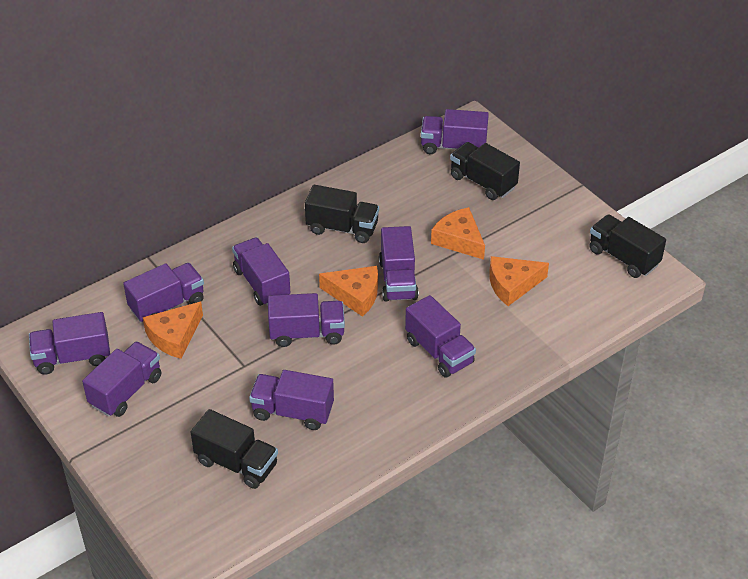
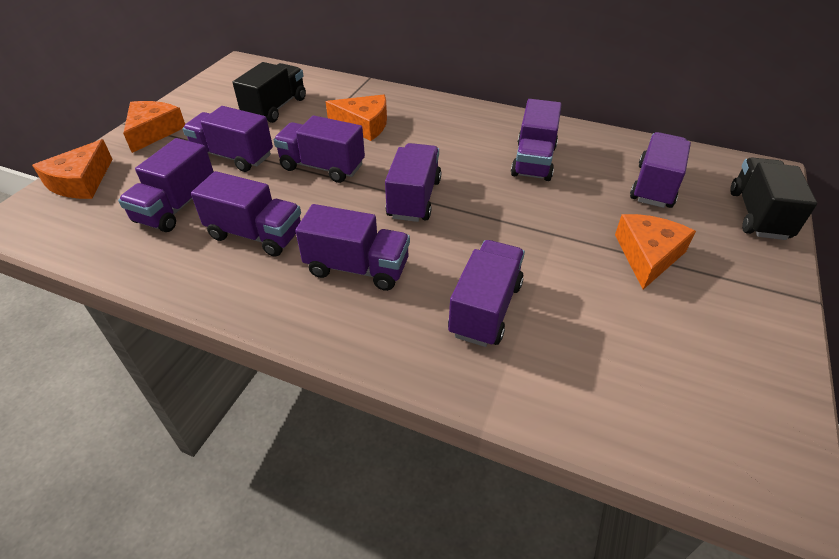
black truck: [191,409,278,489] [305,185,379,243] [450,142,520,200] [590,214,666,278] = 4 -> [233,62,306,123] [730,157,817,240] = 2

